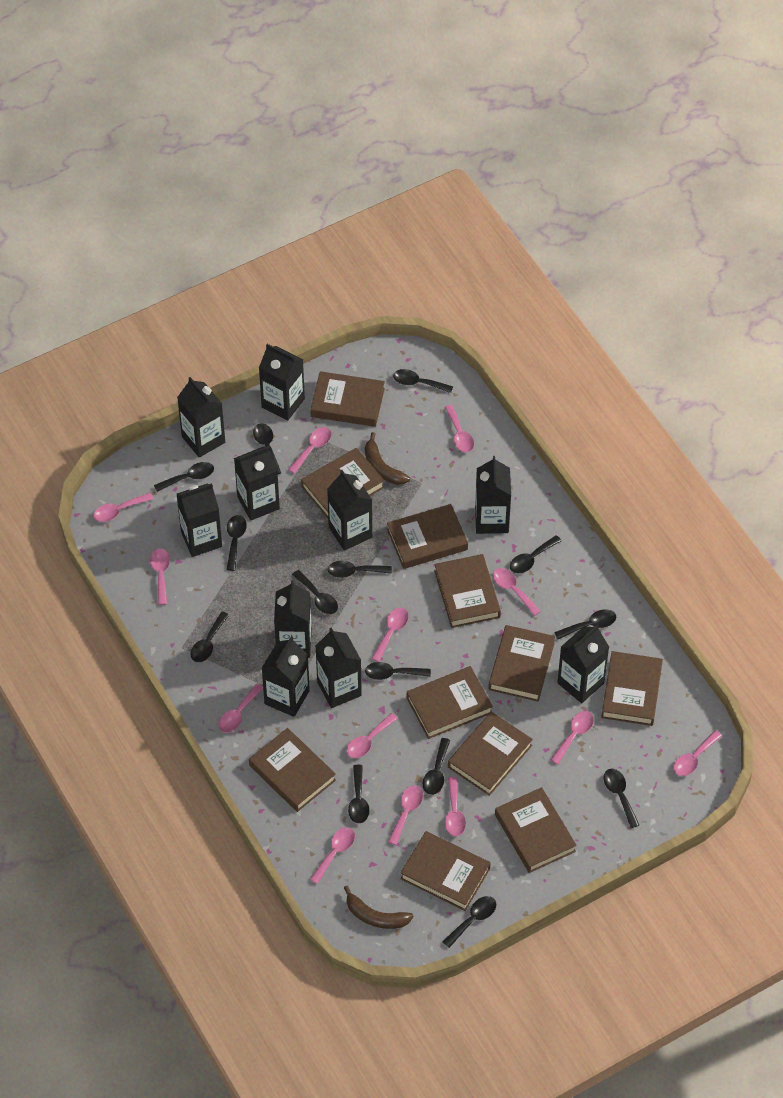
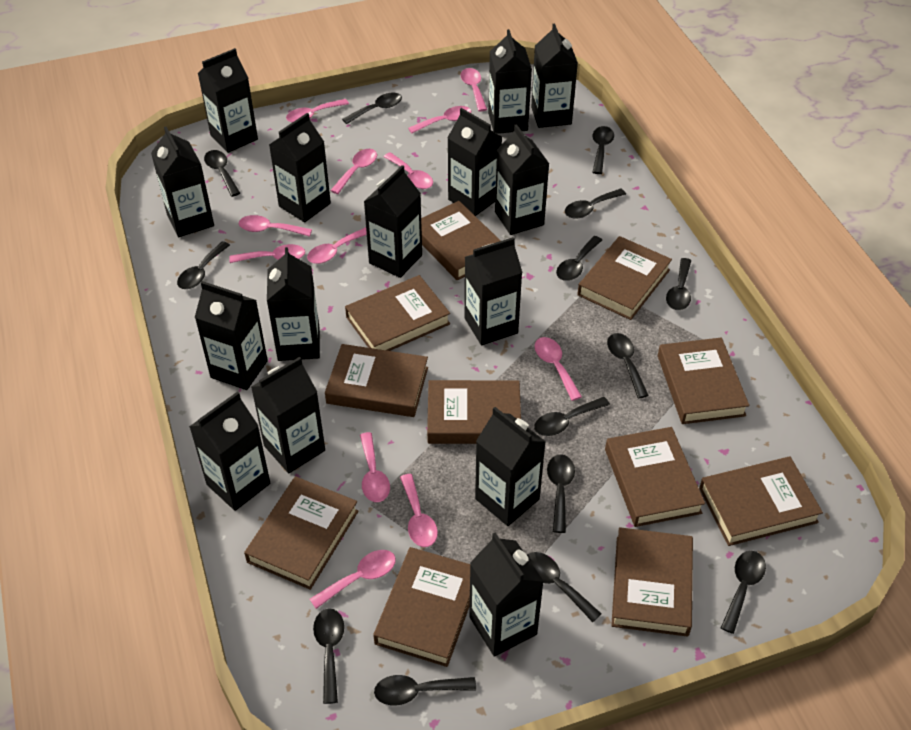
black carton: [177,377,225,457] [177,483,222,557] [234,445,280,521] [259,344,305,421] [262,636,310,717] [274,580,312,658] [316,628,362,708] [327,470,372,551] [475,456,511,534] [557,624,609,703] = 10 -> [151,127,214,237] [189,391,270,511] [195,281,268,390] [198,48,258,153] [251,357,325,473] [267,247,320,361] [269,113,331,222] [364,165,422,278] [448,108,502,216] [465,237,522,345] [469,533,544,657] [475,407,546,526] [488,29,532,134] [495,124,549,235] [531,24,578,128] = 15
brown banana: [344,886,413,929] [365,432,410,485] = 2 -> none = 0
pink spoon: [94,493,154,522] [150,548,170,605] [218,684,263,733] [288,427,332,474] [310,827,355,884] [347,713,398,758] [371,608,409,662] [388,785,423,845] [444,405,474,453] [445,777,466,836] [493,568,541,616] [550,711,594,764] [673,730,722,776] = 13 -> [229,244,305,263] [239,215,312,237] [286,99,349,123] [307,227,367,264] [310,550,396,609] [330,149,377,194] [360,432,390,502] [383,152,433,189] [400,474,438,547] [408,106,471,133] [460,68,487,112] [534,337,582,401] = 12

